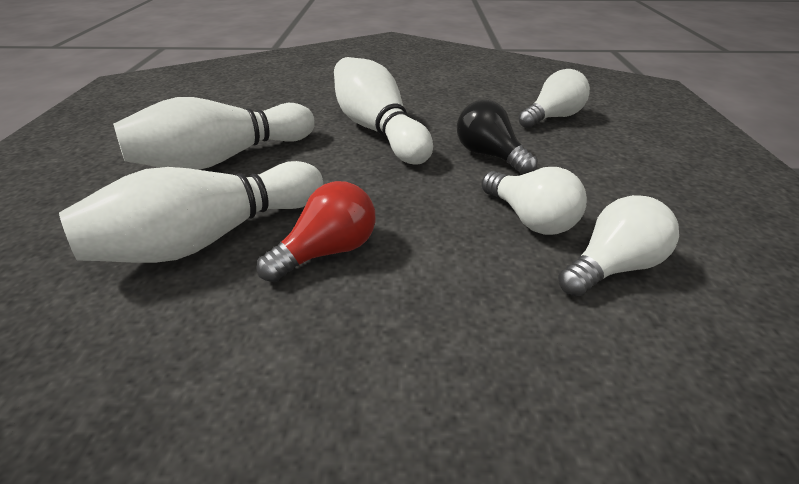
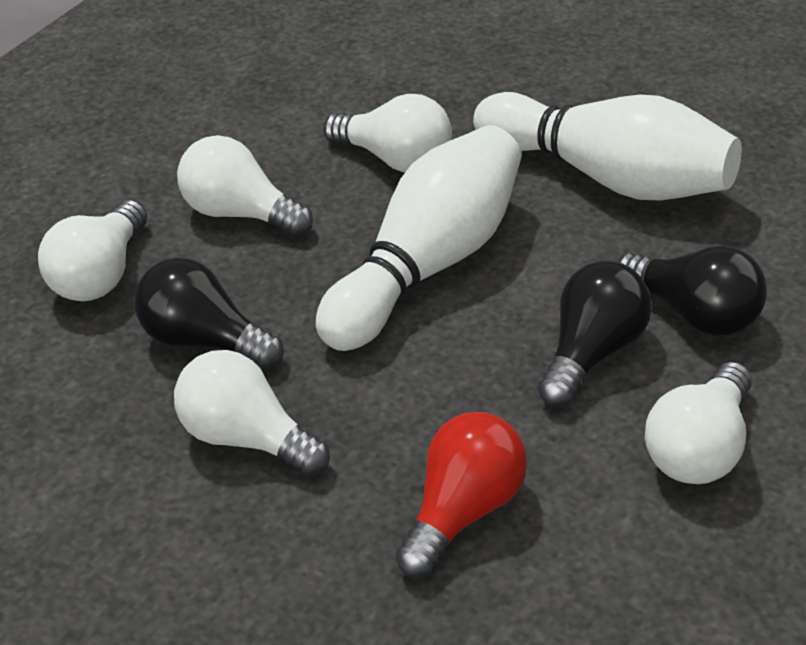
black light bulb: [457,100,538,175] = 1 -> [134,258,284,369] [538,261,652,407] [617,246,767,336] = 3
white bowling pin: [59,161,323,263] [113,97,315,170] [334,57,433,165] = 3 -> [316,125,522,351] [473,92,742,200] = 2
white light bulb: [481,167,587,235] [518,69,590,128] [558,195,679,297] = 3 -> [38,200,147,301] [174,350,330,476] [177,135,313,237] [323,94,452,173] [645,362,752,484] = 5

